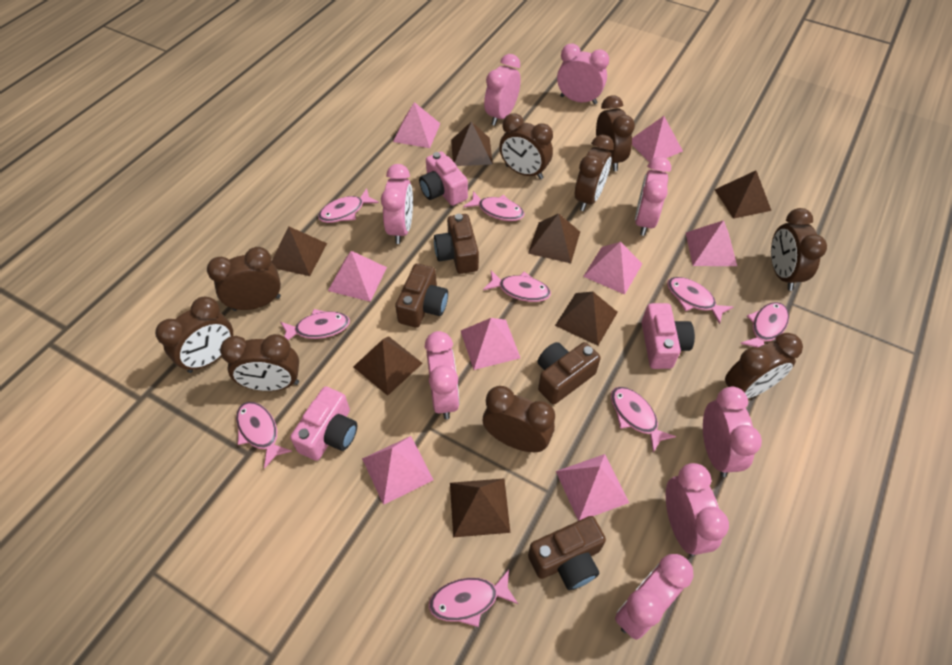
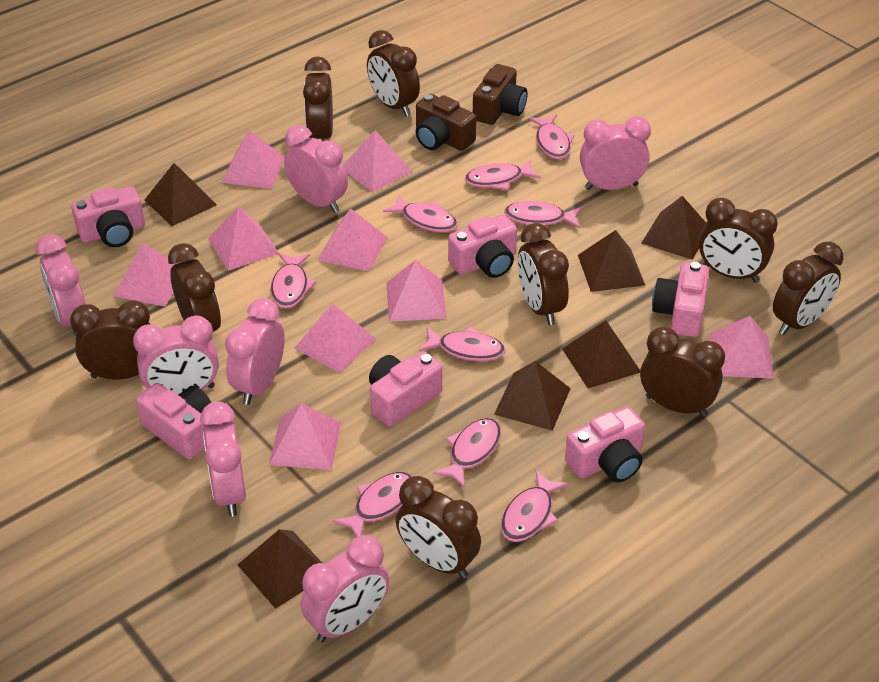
brown camera: [395,263,448,328] [434,214,479,274] [528,516,606,590] [538,342,601,405] = 4 -> [416,94,476,151] [473,64,527,125] = 2
brown pyramid: [271,227,327,276] [353,336,423,396] [450,479,510,537] [451,121,493,166] [528,213,580,263] [555,292,618,346] [715,171,771,219] = 7 -> [144,163,217,226] [237,529,322,609] [494,361,571,431] [562,320,640,388] [578,230,646,292] [641,196,706,260] = 6
pink camera: [290,386,357,461] [419,151,468,206] [642,303,695,369] = 3 -> [71,186,145,247] [136,383,211,460] [369,351,442,427] [448,214,517,278] [565,407,645,483] [652,262,709,337] = 6
pink clock: [381,164,413,244] [425,331,459,419] [484,54,521,126] [557,44,609,105] [615,554,694,640] [635,157,671,236] [666,463,729,556] [703,387,762,477] = 8 -> [36,234,86,336] [133,315,219,395] [200,401,246,517] [225,298,285,405] [284,125,348,213] [301,535,389,642] [580,116,651,190] = 7
pink pyramid: [328,251,387,302] [362,436,433,505] [393,102,441,148] [461,318,520,370] [556,454,629,521] [583,242,642,295] [632,116,683,162] [686,220,737,266] = 8 -> [113,243,177,307] [208,206,278,271] [222,130,285,189] [269,403,341,470] [294,303,376,373] [318,208,387,271] [344,130,413,192] [386,260,446,322] [709,316,774,379] = 9

